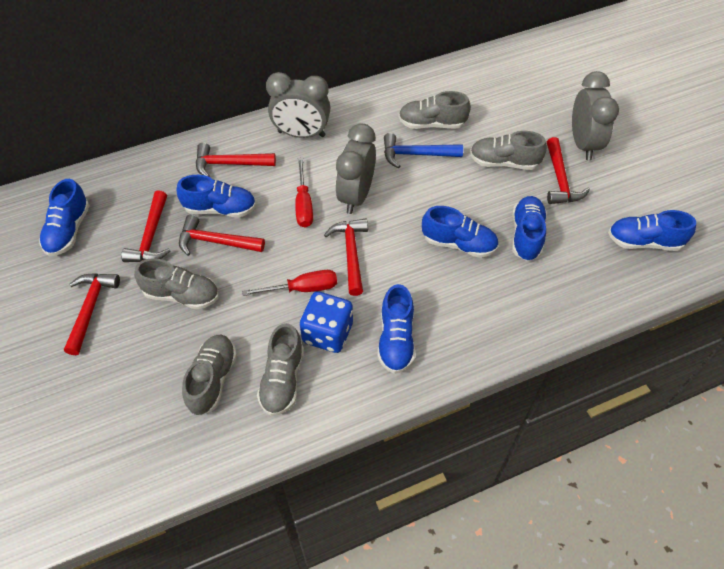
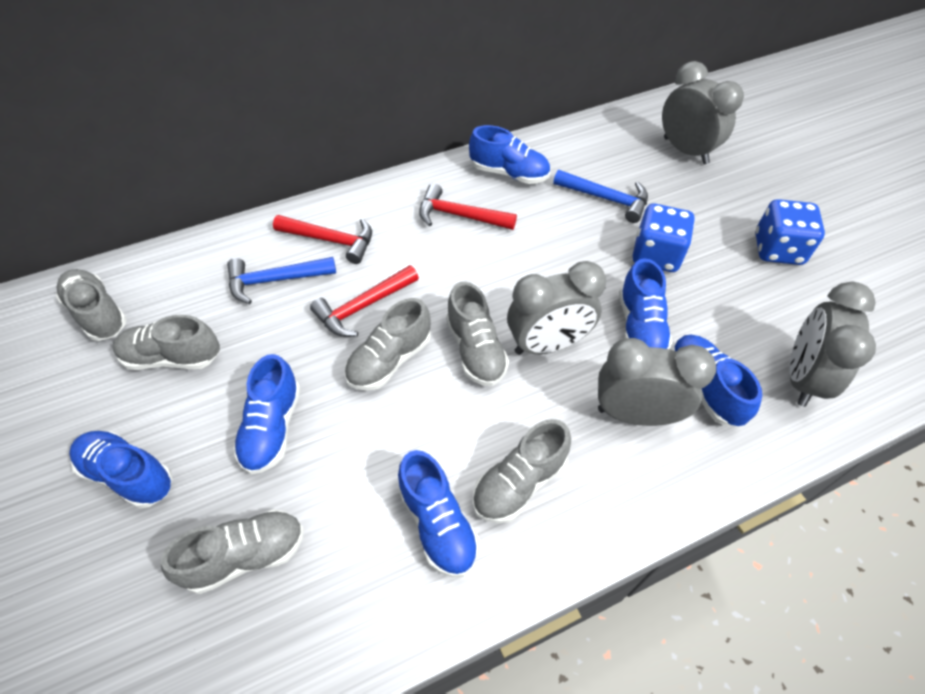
blue dice: [300,291,353,353] = 1 -> [633,204,695,272] [755,199,825,265] = 2
blue hammer: [384,133,463,168] = 1 -> [227,257,336,304] [553,170,648,223] = 2
grey clock: [266,72,330,138] [335,123,376,214] [572,71,619,160] = 3 -> [507,261,606,355] [598,338,716,426] [662,61,744,164] [790,281,876,407] = 4
grey shoe: [134,258,219,309] [182,335,237,415] [257,323,304,416] [398,91,471,129] [470,131,547,170] = 5 -> [56,269,127,341] [113,315,220,370] [161,509,304,594] [344,298,431,391] [446,282,509,386] [473,419,571,523] = 6
red hammer: [64,273,120,355] [121,190,170,262] [179,215,265,256] [196,143,276,177] [324,218,368,296] [547,137,590,204] = 6 -> [273,215,372,264] [310,265,419,337] [419,183,517,230] = 3
red screwdriver: [242,270,337,296] [295,157,313,228] = 2 -> none = 0

